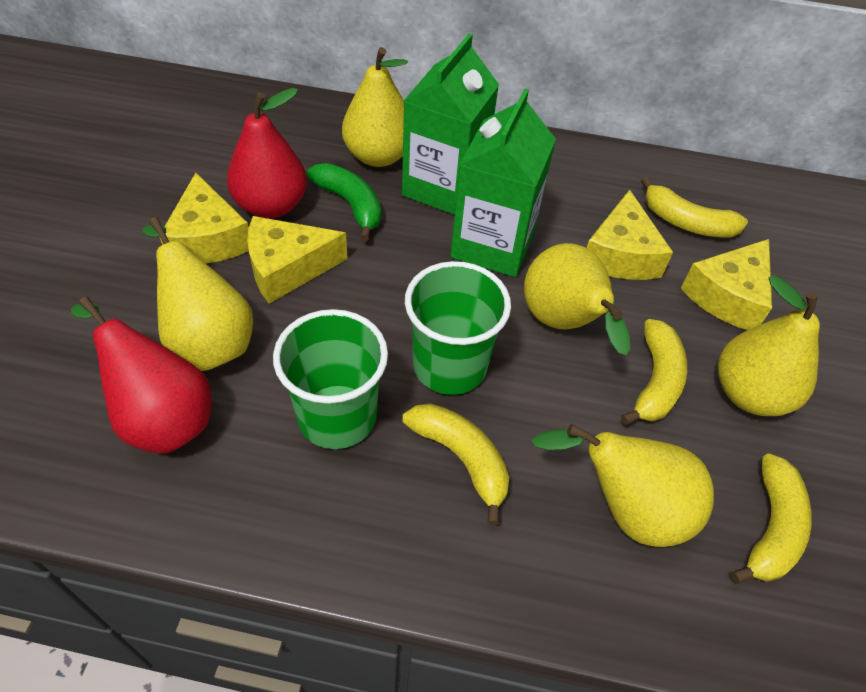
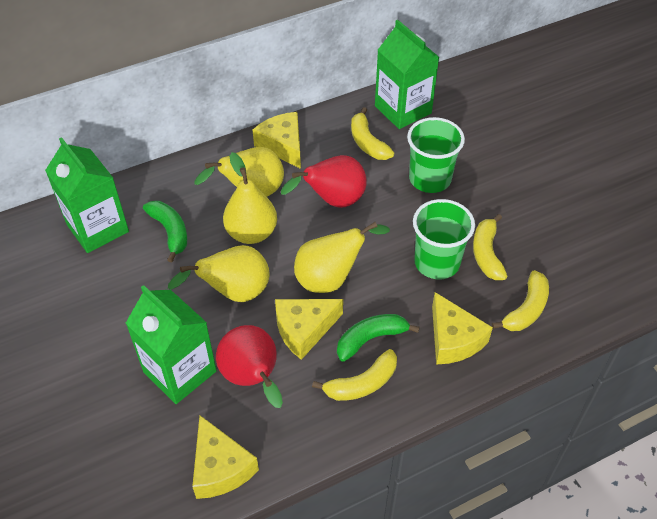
green banana: [306,163,381,241] = 1 -> [143,201,187,262] [337,314,420,362] = 2
green carton: [402,34,499,215] [450,88,556,277] = 2 -> [45,137,129,253] [126,285,217,404] [375,20,439,129] = 3
yellow pear: [142,217,253,371] [342,47,408,167] [524,243,630,355] [531,424,714,547] [718,275,820,416] = 5 -> [168,245,269,302] [194,147,284,197] [223,152,277,244] [294,222,390,293] = 4

